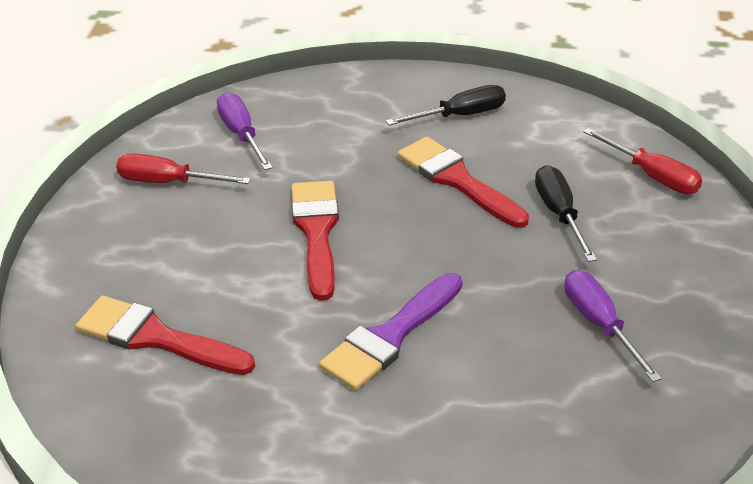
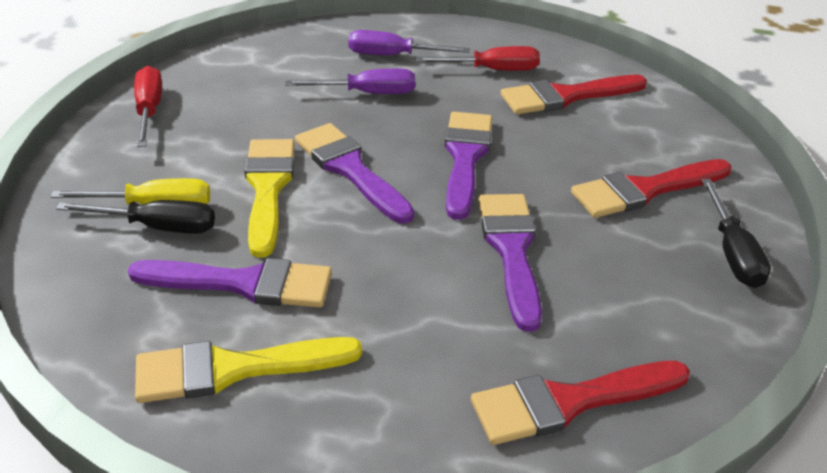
purple brush: [319,273,463,391] = 1 -> [128,258,332,308] [295,123,414,224] [445,112,492,220] [478,194,542,332] = 4
yellow brush: none = 0 -> [135,337,362,403] [244,139,294,258] = 2
yellow screwdriver: none = 0 -> [51,178,210,205] = 1

